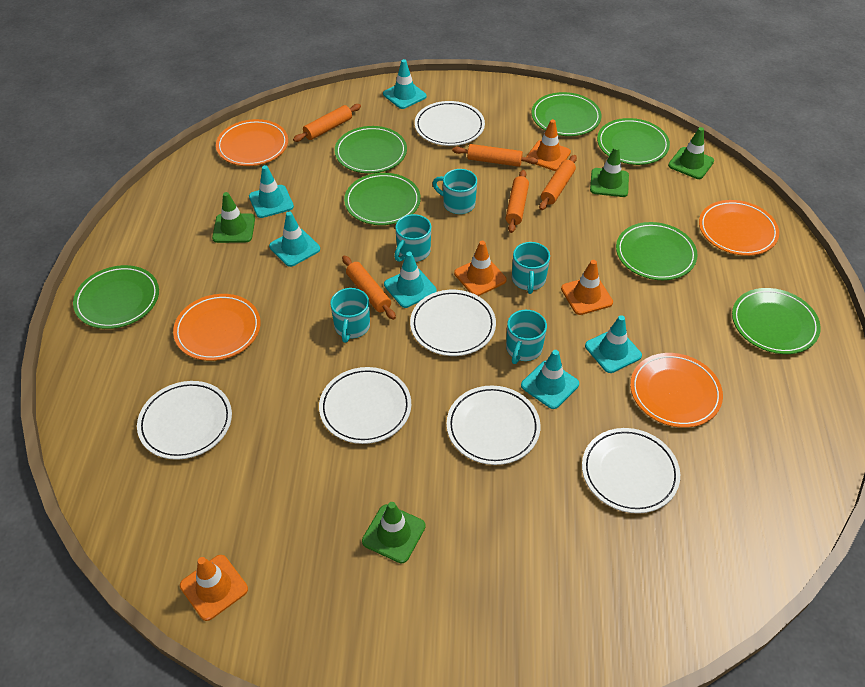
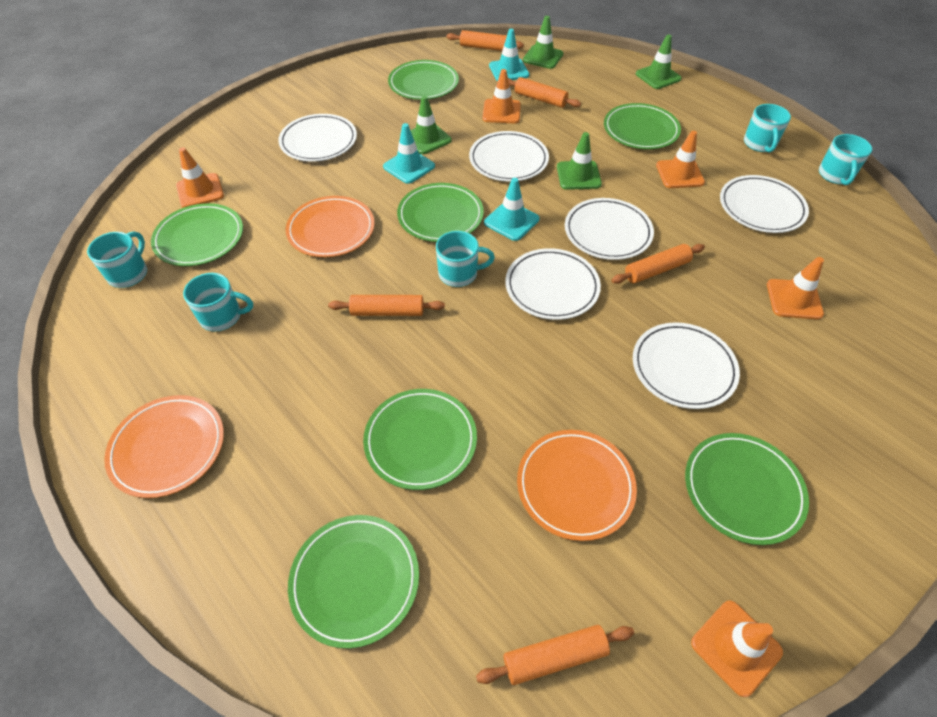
orange plate: [173,294,261,361] [216,119,288,166] [630,353,723,428] [699,200,779,256] = 4 -> [104,395,224,498] [286,196,375,257] [517,430,637,541] = 3
orange traffic cone: [180,555,248,621] [454,241,507,296] [526,119,571,171] [561,260,613,315] = 4 -> [176,147,224,208] [483,69,521,124] [656,131,705,188] [691,601,783,697] [767,257,824,319] = 5
turquoise traffic cone: [249,165,294,218] [269,211,320,267] [383,59,427,109] [384,252,437,308] [521,350,579,409] [585,315,642,373] = 6 -> [383,123,435,184] [484,178,540,241] [489,29,529,81] = 3

